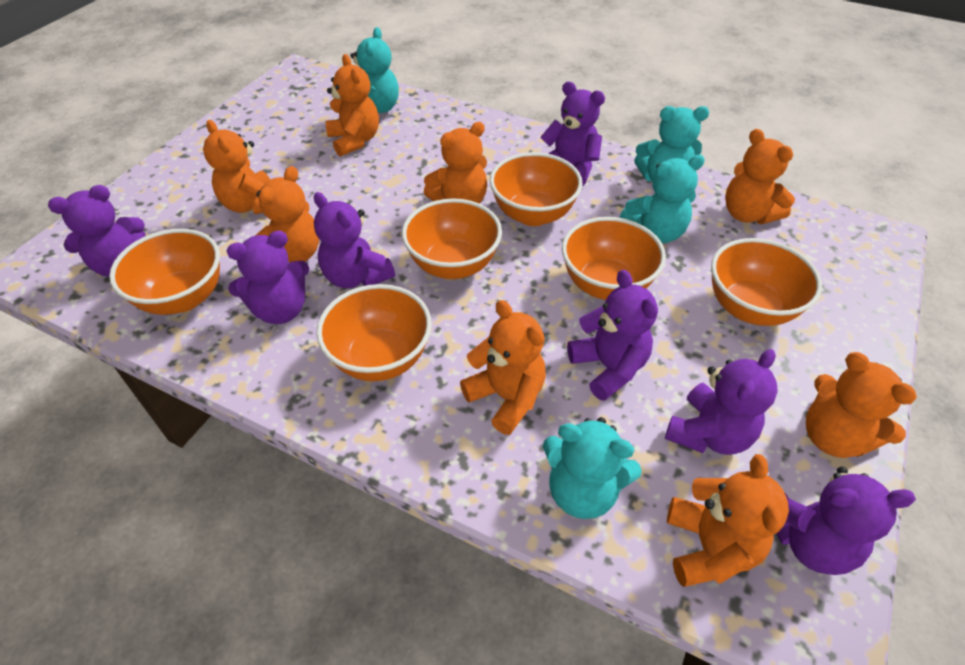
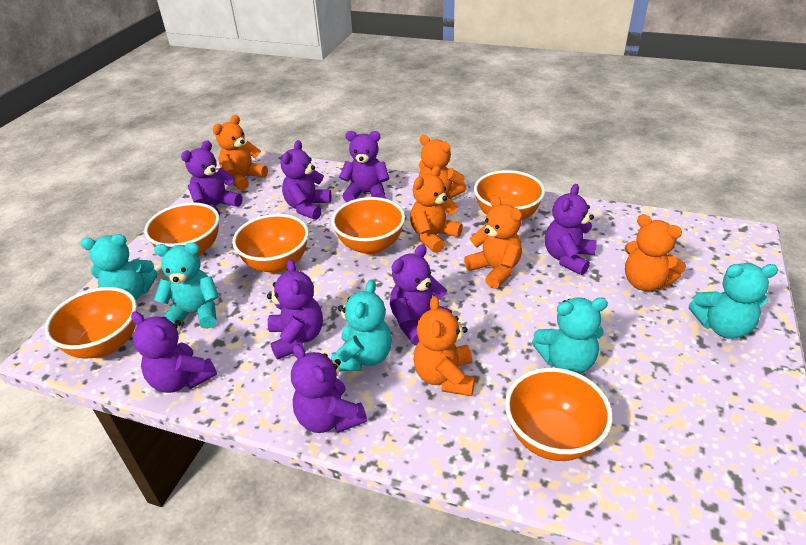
orange teddy bear: [203,120,270,214] [255,166,320,262] [326,54,379,157] [423,122,487,204] [460,300,546,435] [667,454,789,587] [725,129,795,224] [806,352,917,458] = 8 -> [213,115,268,191] [410,166,463,253] [413,296,475,396] [419,135,466,199] [464,195,522,289] [625,214,686,291] = 6
purple teddy bear: [48,185,146,277] [227,231,309,324] [314,192,395,288] [540,81,605,186] [567,270,658,401] [665,349,778,455] [776,467,916,575] = 7 -> [131,311,217,393] [181,141,242,217] [267,259,323,360] [281,140,332,220] [291,344,367,433] [339,131,389,202] [390,245,452,345] [545,184,597,275] = 8
turquoise teddy bear: [350,27,399,113] [543,417,642,519] [620,155,705,243] [634,106,709,182] = 4 -> [80,234,157,300] [154,242,219,329] [331,280,392,371] [532,297,608,374] [689,263,778,339] = 5

